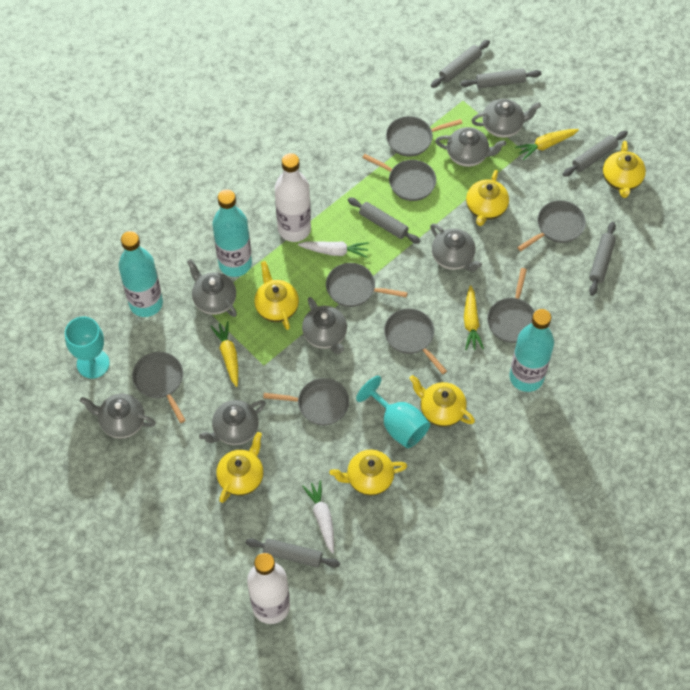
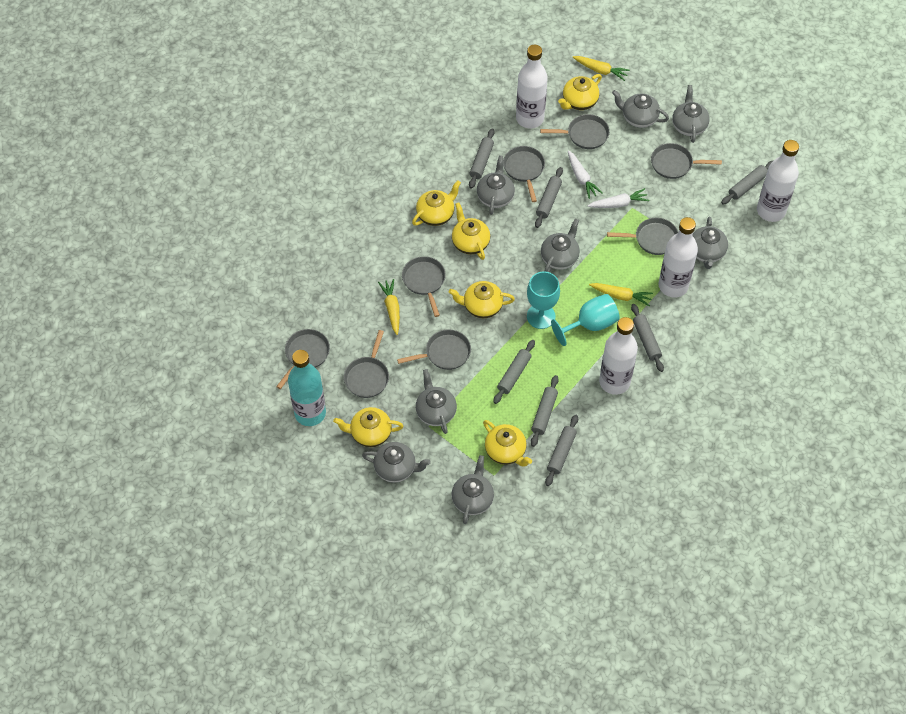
grey rolling pin: [246,538,340,568] [348,197,420,244] [431,40,490,88] [461,68,542,89] [563,131,628,177] [589,222,616,296] = 6 -> [469,128,495,189] [493,340,535,404] [531,375,559,447] [535,167,563,228] [545,415,578,486] [631,304,664,372] [721,160,774,204] = 7
grey teapot: [80,393,156,438] [187,259,237,317] [199,400,266,445] [302,297,347,354] [430,223,482,272] [435,127,506,167] [471,99,541,138] = 7 -> [362,442,431,483] [416,369,457,434] [451,455,494,524] [477,155,515,215] [541,218,580,272] [612,90,669,128] [672,85,710,143] [693,217,728,269] = 8
turquoise bottle: [118,231,163,317] [212,189,252,277] [509,309,554,392] = 3 -> [288,350,326,426] = 1
white bottle: [247,553,290,624] [275,153,311,242] = 2 -> [516,45,548,129] [599,317,638,395] [659,217,698,298] [757,140,799,222] = 4

